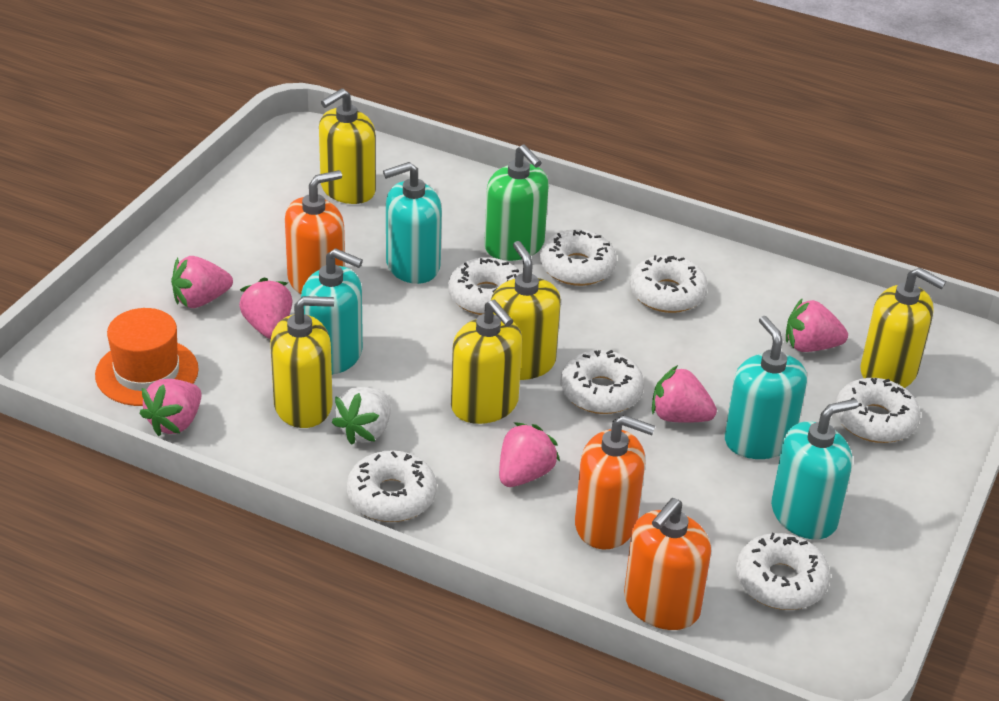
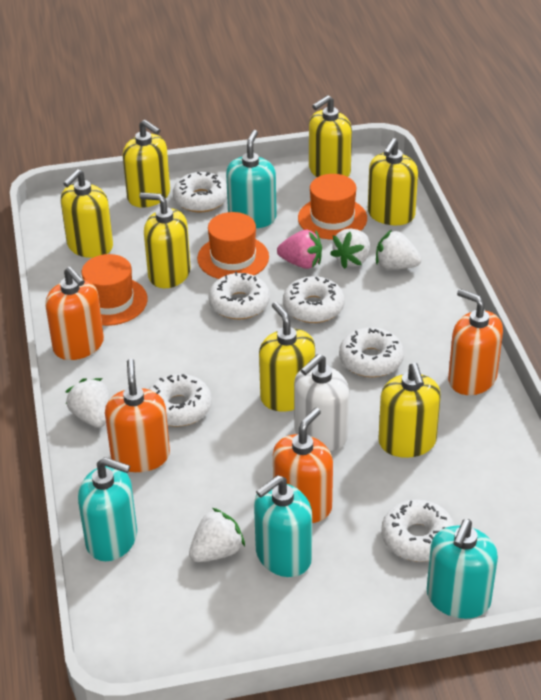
green soap dispenser: [484,145,549,261] = 1 -> none = 0
orange hat: [95,308,199,406] = 1 -> [82,254,148,326] [197,212,269,279] [298,174,367,239] = 3
orange soap dispenser: [285,170,345,294] [575,415,655,550] [624,498,711,630] = 3 -> [45,267,104,360] [105,359,170,472] [273,408,333,523] [448,289,503,395] = 4
pink strawberry: [139,379,202,436] [171,256,233,308] [239,277,293,339] [499,422,560,487] [652,365,717,423] [786,298,848,352] = 6 -> [277,230,322,269] = 1
white donut: [346,450,437,522] [448,257,522,315] [540,229,617,286] [560,350,644,414] [630,255,708,313] [735,533,831,610] [835,378,920,443] = 7 -> [149,374,212,427] [173,172,227,212] [208,272,270,319] [283,276,345,323] [339,327,404,377] [381,499,455,562] = 6
white soap dispenser: none = 0 -> [294,354,349,451] = 1
white strawberry: [332,387,391,445] = 1 -> [65,378,109,428] [189,508,245,562] [330,228,370,269] [376,230,422,269] = 4
yellow soap dispenser: [270,296,334,428] [319,88,376,204] [451,300,522,424] [491,241,561,380] [860,267,946,388] = 5 -> [61,169,113,258] [123,120,170,207] [139,192,191,288] [259,302,315,411] [309,95,352,177] [368,138,418,225] [378,363,441,458] = 7

